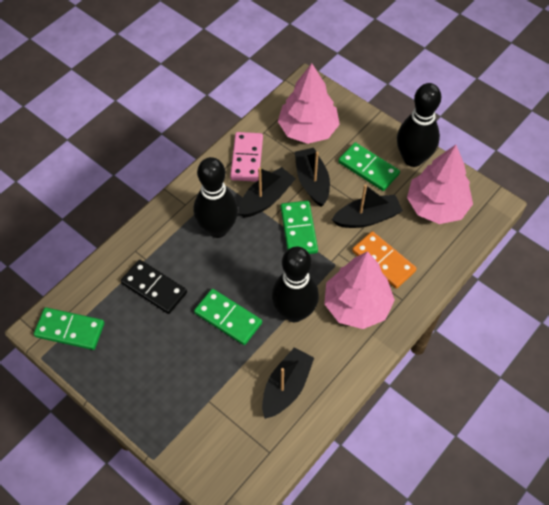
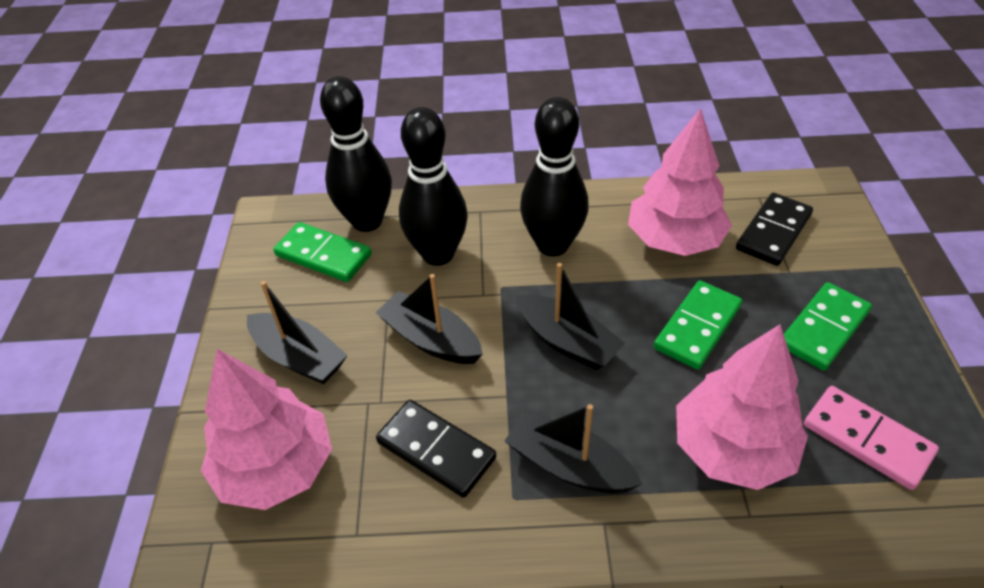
black domino: [121,260,187,314] = 1 -> [376,400,496,498] [736,193,813,266] = 2
green domino: [34,307,104,350] [194,289,262,345] [281,201,318,254] [338,142,400,191] = 4 -> [273,222,372,282] [654,280,742,370] [784,282,872,371] = 3
orange domino: [352,231,417,289] = 1 -> none = 0

